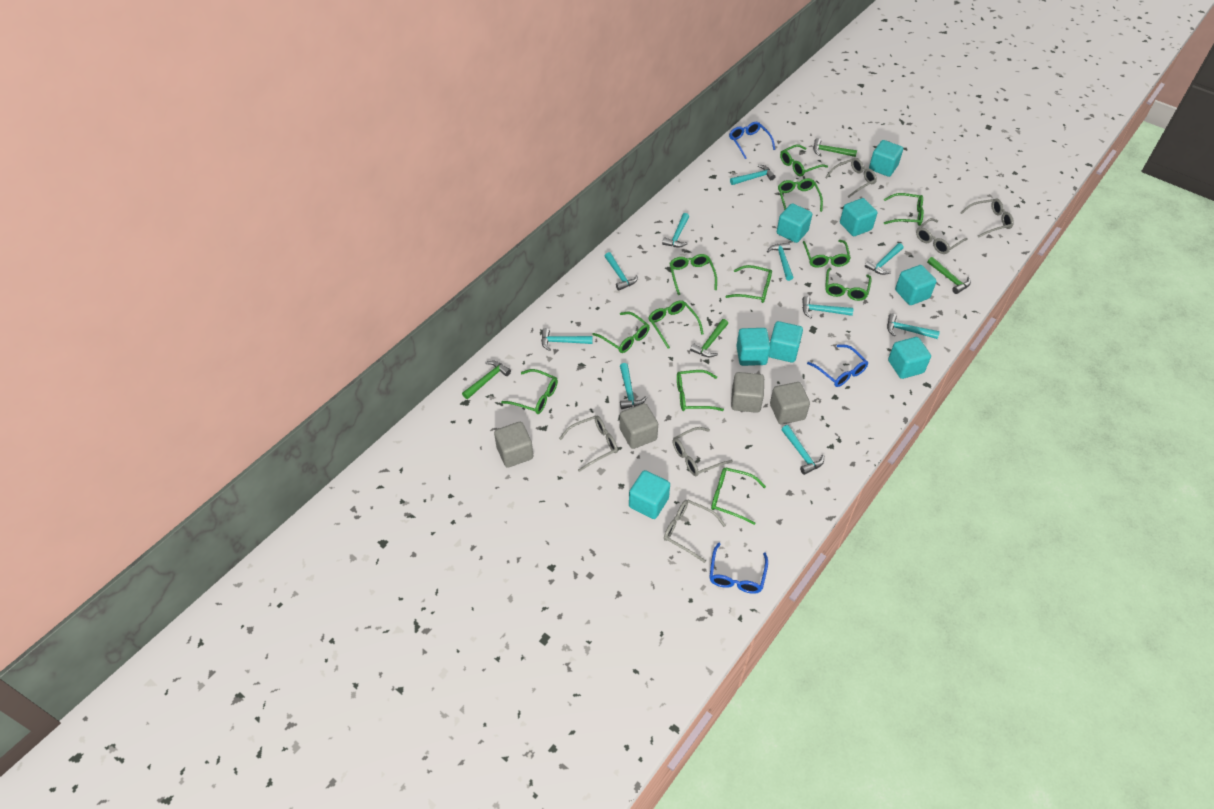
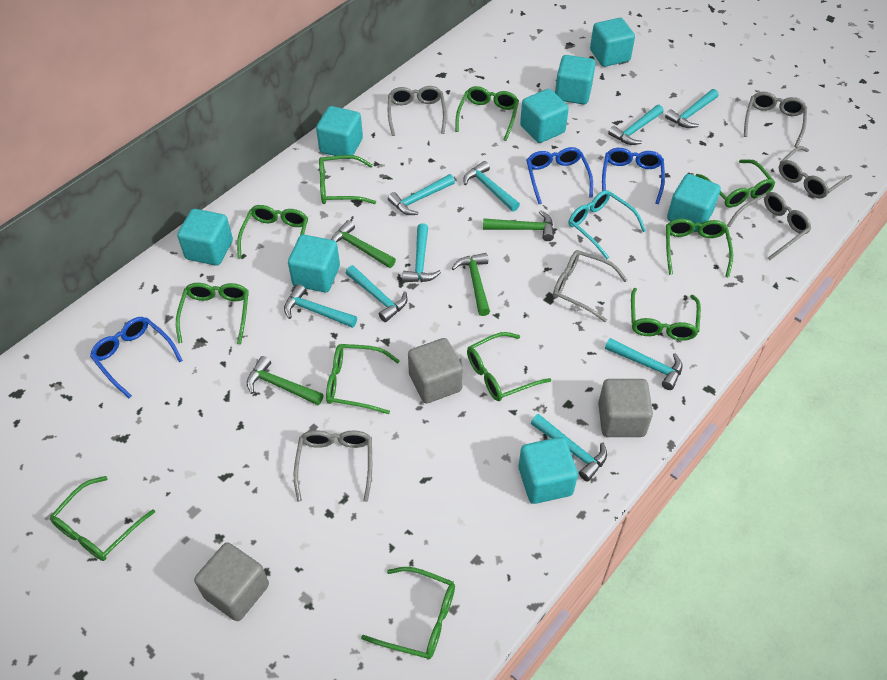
green glasses: [501,369,558,414] [593,312,650,353] [648,300,704,349] [669,254,717,295] [677,370,724,411] [711,467,766,525] [725,265,772,303] [778,178,823,212] [780,144,828,177] [803,240,851,268] [825,268,872,301] [884,193,924,226] = 12 -> [50,476,155,561] [176,283,249,345] [237,205,308,259] [319,155,376,204] [326,344,400,414] [361,567,455,660] [455,86,519,141] [467,332,551,401] [631,288,701,341] [666,219,733,278] [696,159,775,207] = 11
grey cube: [494,422,533,468] [620,403,658,449] [731,372,764,413] [770,382,810,424] = 4 -> [194,542,269,621] [408,338,463,403] [598,379,653,437] = 3
turquoise glasses: none = 0 -> [568,190,646,259] = 1
turquoise hammer: [541,328,593,351] [605,252,638,291] [620,363,647,409] [662,213,689,247] [730,165,776,185] [767,243,793,281] [781,425,824,475] [802,296,853,318] [865,243,903,275] [887,313,940,339] = 10 -> [284,284,357,328] [346,265,408,322] [388,174,455,215] [402,224,441,282] [463,161,520,211] [531,414,607,481] [605,338,683,390] [608,105,664,145] [665,89,719,128] = 9

